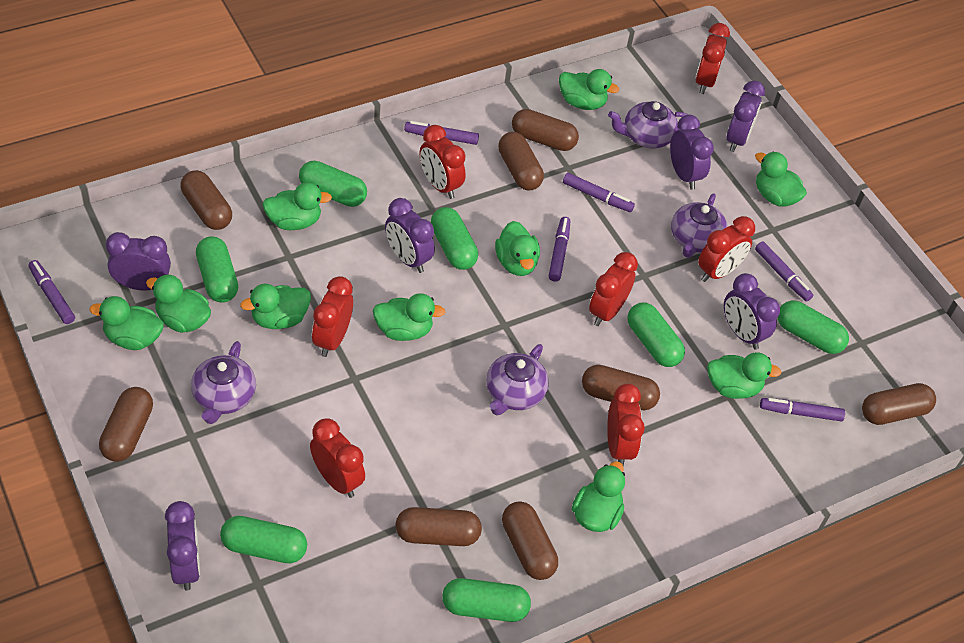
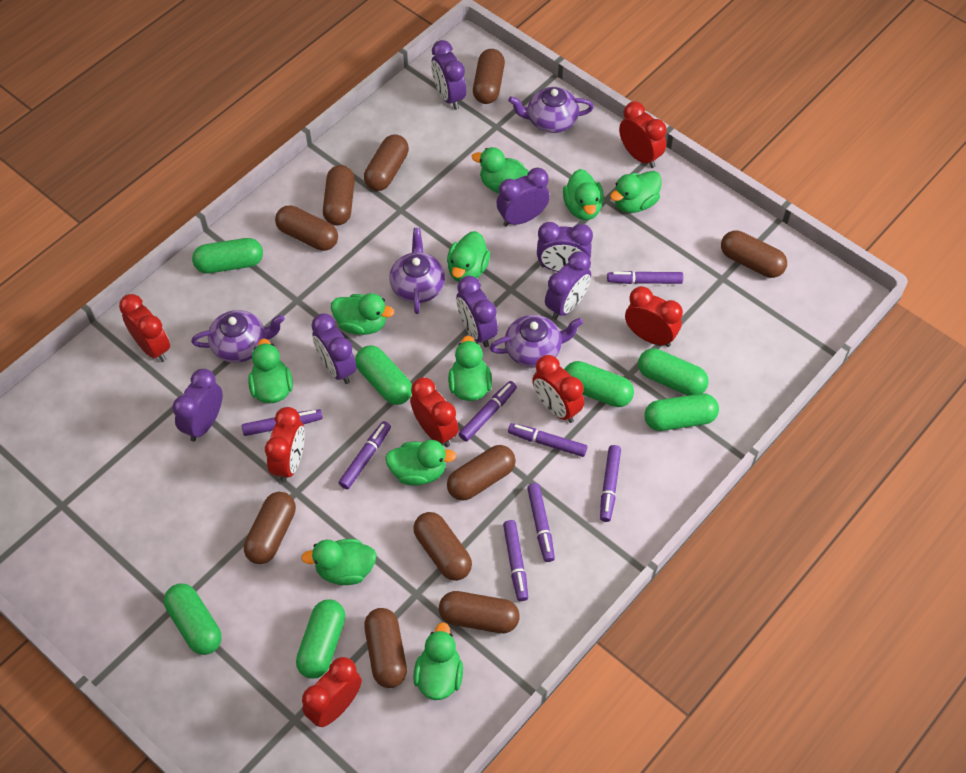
brown capsule: [99,387,153,462] [181,170,232,230] [395,507,482,546] [498,132,544,190] [502,501,558,580] [512,109,579,151] [582,365,660,410] [862,383,936,425] = 8 -> [244,492,296,564] [275,205,338,251] [323,165,355,226] [364,135,409,191] [364,608,407,688] [413,512,472,581] [439,591,520,633] [447,445,516,501] [473,49,505,104] [721,230,787,278] = 10
purple clock: [106,232,171,291] [165,501,200,591] [385,198,435,273] [670,115,714,190] [724,273,780,350] [726,80,765,152] = 6 -> [172,369,222,442] [312,314,356,384] [431,40,466,110] [456,276,498,347] [497,167,550,227] [537,222,593,272] [545,251,591,320] = 7
purple marker: [28,260,75,324] [404,121,479,145] [549,217,570,282] [563,173,635,212] [755,242,813,302] [760,398,845,421] = 6 -> [242,409,323,436] [339,421,391,489] [459,381,517,442] [503,520,528,601] [508,423,587,457] [527,483,555,562] [600,445,621,522] [607,271,683,284] = 8

